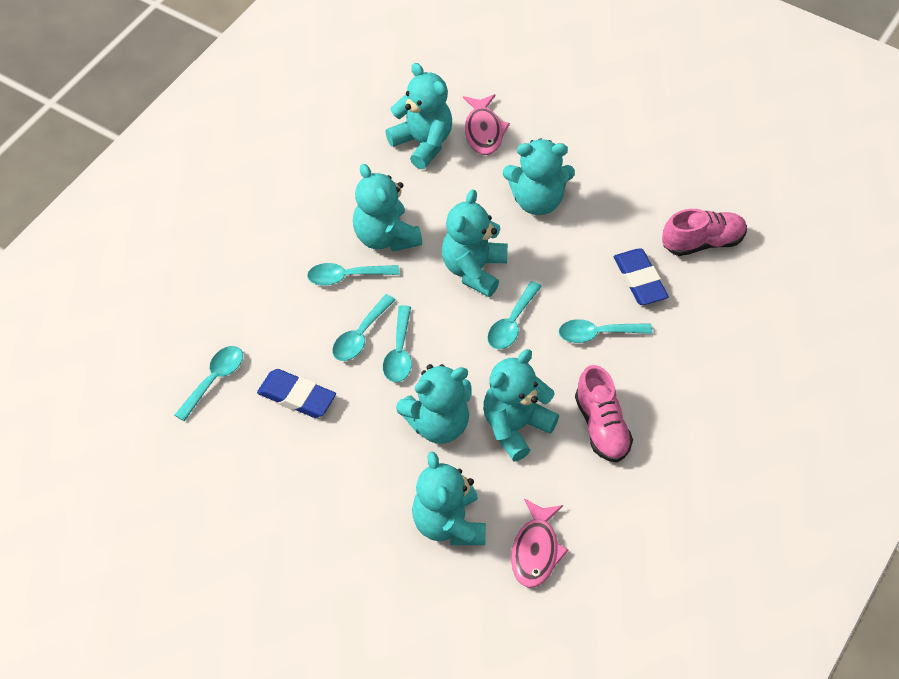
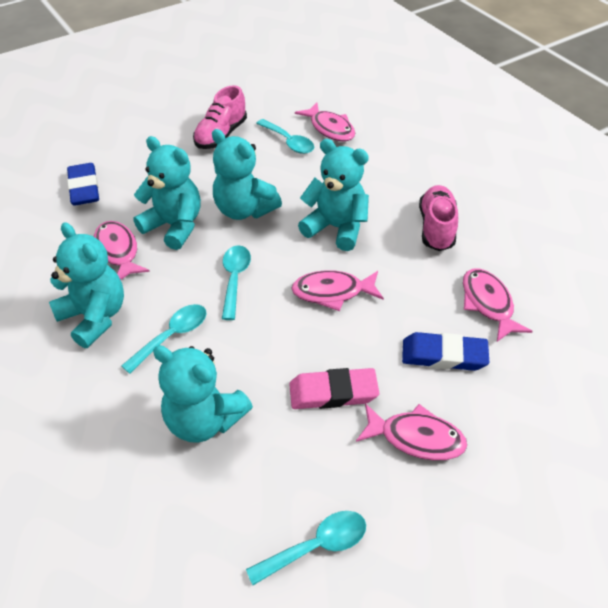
pink eraser: none = 0 -> [289,368,379,409] = 1
pink fish: [463,94,510,155] [511,499,569,588] = 2 -> [94,221,150,280] [291,270,384,311] [295,102,355,141] [356,403,467,461] [463,268,533,342] = 5
turquoise spoon: [175,346,243,421] [307,263,399,285] [332,294,395,361] [383,305,412,382] [487,281,542,349] [559,319,652,343] = 6 -> [121,304,207,374] [222,245,251,320] [246,511,366,585] [256,119,314,154] = 4
turquoise teddy bear: [353,164,422,252] [385,63,452,169] [396,364,472,444] [412,452,486,545] [442,189,508,297] [483,349,559,461] [503,139,575,215] = 7 -> [49,222,124,348] [133,136,201,250] [153,345,253,443] [212,129,282,220] [298,139,369,251] = 5

